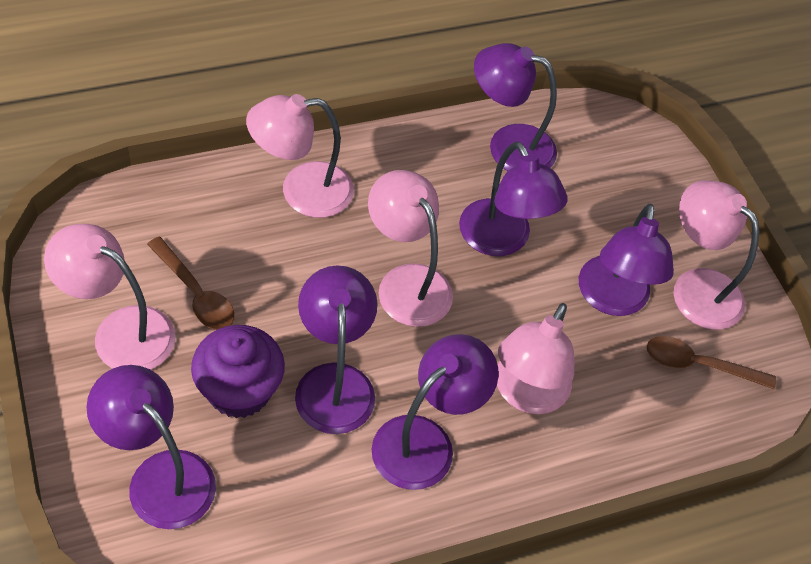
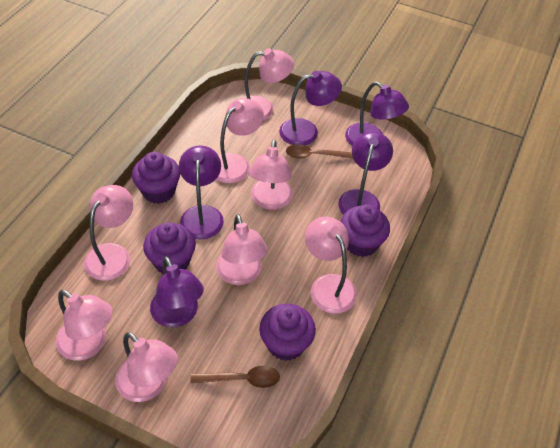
pink lamp: [44,224,176,370] [246,94,354,218] [368,170,453,327] [497,303,574,414] [673,180,759,330] = 5 -> [56,289,113,361] [84,185,133,281] [115,332,178,402] [216,98,264,183] [216,214,268,285] [244,48,294,121] [249,139,293,210] [305,217,357,314] = 8
purple cupcake: [191,325,285,418] = 1 -> [132,152,180,204] [143,222,196,274] [259,304,316,361] [340,204,390,257] = 4
purple lamp: [87,365,216,529] [295,265,377,434] [372,334,499,490] [459,142,567,256] [474,43,557,171] [579,204,674,316] = 6 -> [150,256,204,328] [179,145,224,239] [279,71,342,145] [338,132,393,215] [345,82,409,146] = 5

